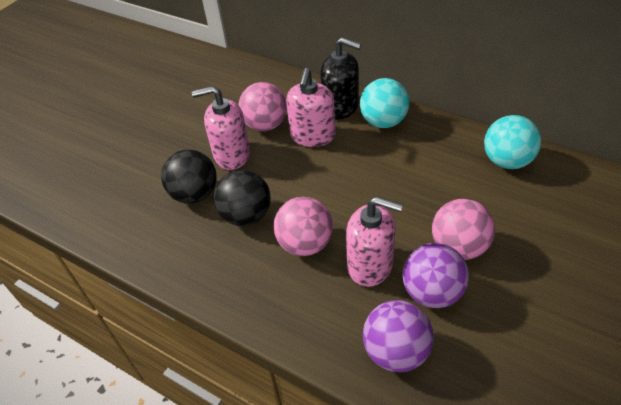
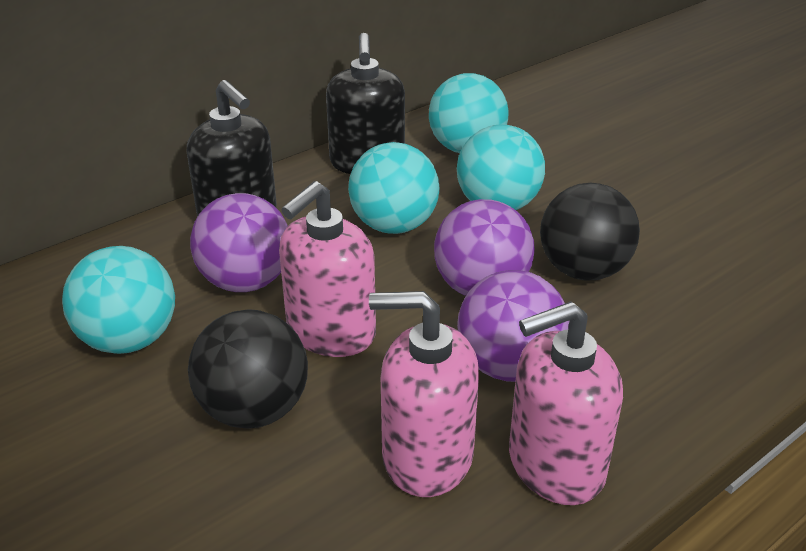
black soap dispenser: [320,37,361,120] = 1 -> [187,80,277,217] [326,33,405,174] = 2
pink ball: [238,82,287,131] [274,197,333,256] [432,199,495,260] = 3 -> none = 0
purple ball: [363,300,434,372] [403,243,469,308] = 2 -> [190,193,288,292] [434,199,535,296] [457,270,569,382] = 3
turquoise ball: [360,78,409,128] [484,115,541,169] = 2 -> [62,246,175,354] [348,142,439,234] [429,73,509,153] [457,124,545,210] = 4

